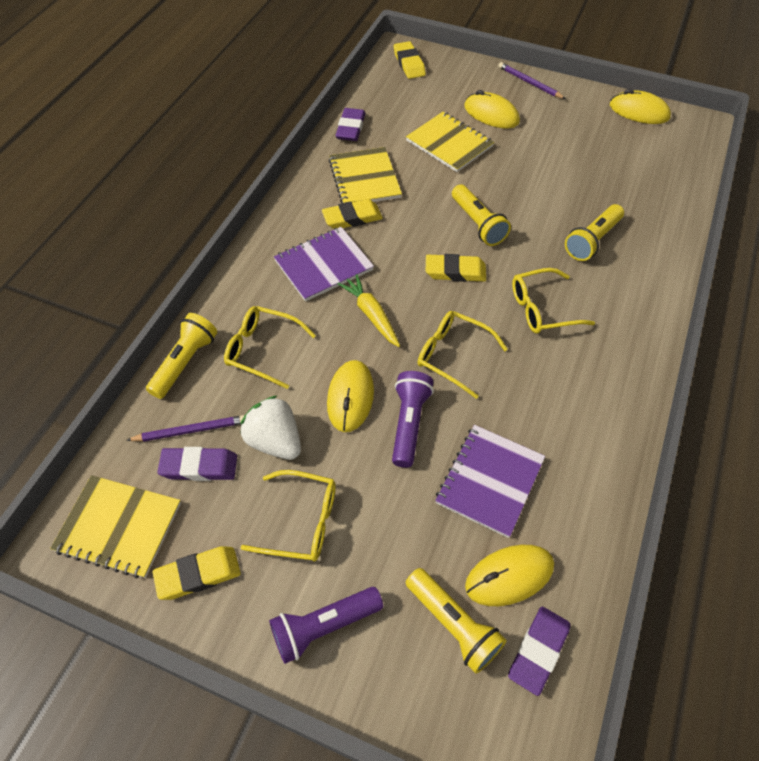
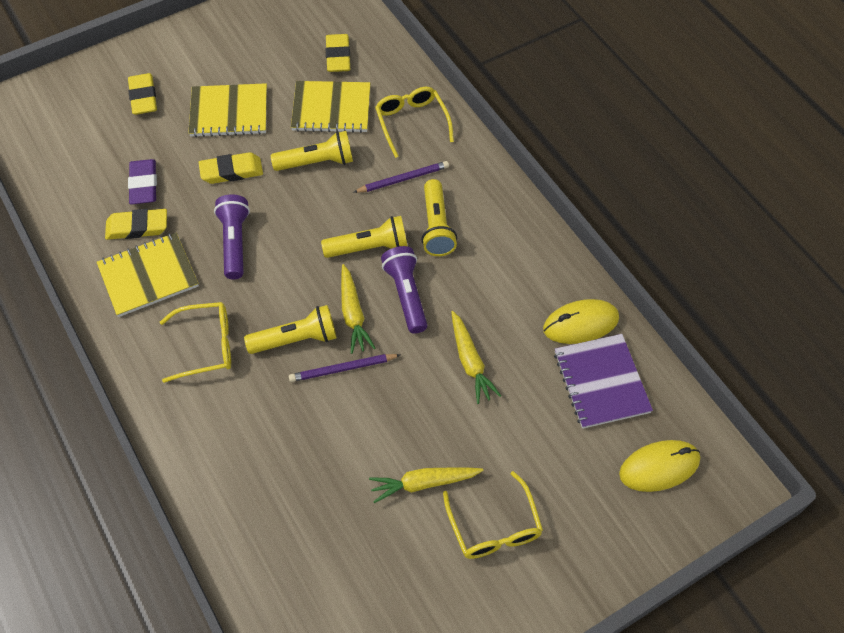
purple eraser: [157,447,237,481] [335,108,365,141] [508,607,571,696] = 3 -> [128,159,157,204] = 1
purple notebook: [274,227,374,302] [435,425,545,538] = 2 -> [554,334,653,429] = 1
white strawberry: [240,395,301,460] = 1 -> none = 0
yellow carrot: [338,274,400,347] = 1 -> [341,264,375,354] [369,468,483,503] [451,311,501,404] = 3
yellow glasses: [224,306,316,389] [240,470,336,561] [418,311,508,399] [512,268,595,334] = 4 -> [160,302,231,383] [375,87,454,158] [443,471,543,559] = 3
yellow mouse: [327,360,374,432] [464,90,520,128] [465,545,554,606] [610,89,671,124] = 4 -> [543,299,619,344] [619,440,700,492] = 2

